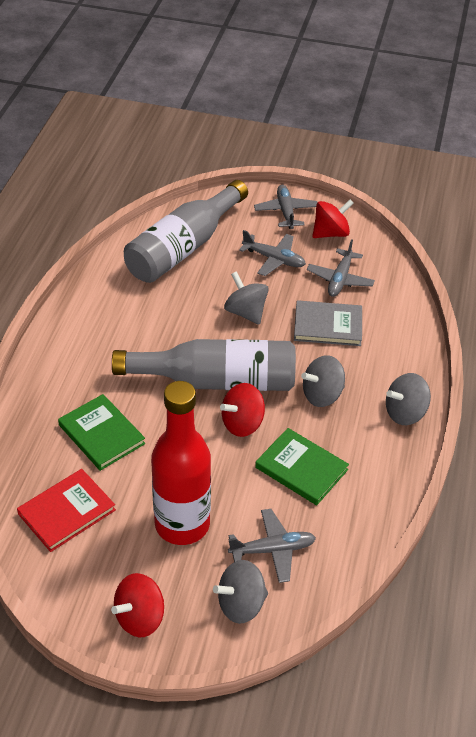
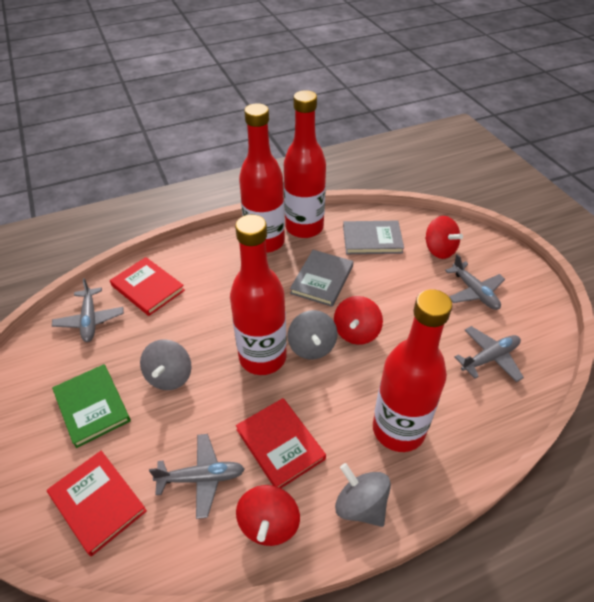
green book: [58,394,145,471] [255,428,349,505] = 2 -> [52,364,131,448] = 1
grey book: [294,300,362,346] = 1 -> [290,250,353,307] [343,221,404,254] = 2
grey bottle: [112,339,296,391] [124,180,248,283] = 2 -> none = 0
grey spinning top: [213,560,268,624] [224,271,269,325] [301,355,345,407] [386,373,431,425] = 4 -> [140,339,192,390] [288,310,337,360] [335,463,391,527] = 3
red book: [17,469,116,552] = 1 -> [47,451,147,557] [110,257,185,316] [236,398,326,488] = 3
red bottle: [151,381,211,545] = 1 -> [230,215,287,375] [239,103,285,253] [284,90,326,238] [373,289,452,452] = 4

